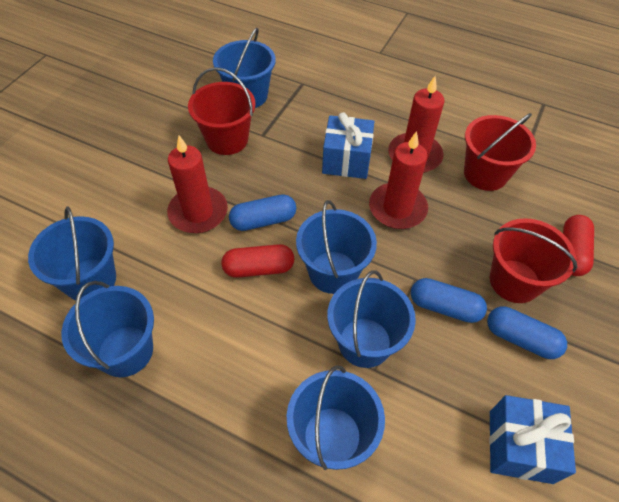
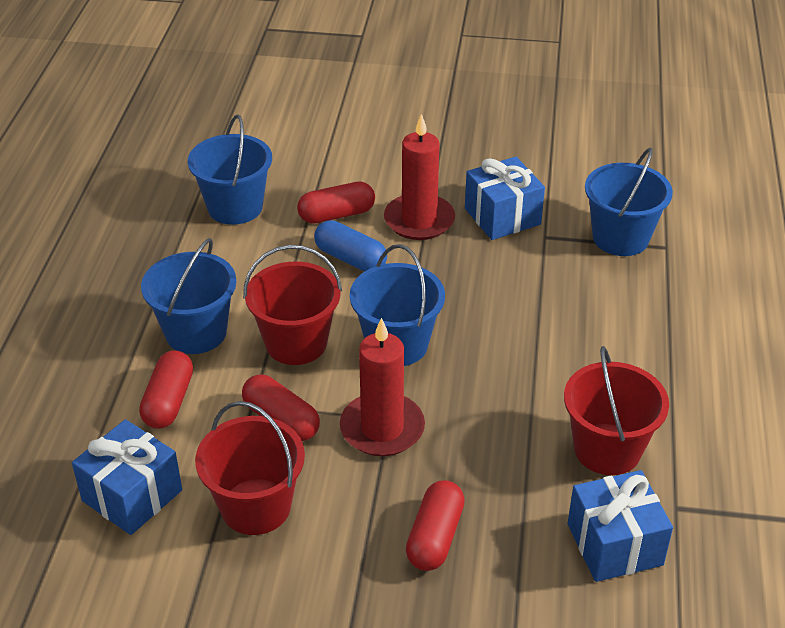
blue bucket: [28,206,116,301] [61,281,154,377] [213,27,276,108] [287,365,385,470] [296,200,377,294] [327,270,416,368] = 6 -> [141,238,237,354] [188,114,272,225] [350,244,445,366] [585,148,673,256] = 4
blue capsule: [229,194,296,231] [411,278,487,323] [487,306,567,359] = 3 -> [314,220,387,271] = 1
blue gift: [322,112,374,179] [489,395,576,484] = 2 -> [72,419,182,535] [465,157,545,240] [568,470,673,582] = 3
red candle: [167,135,228,233] [369,131,428,229] [388,76,444,173] = 3 -> [340,318,425,456] [384,114,455,240] = 2
red capsule: [221,244,294,278] [563,215,594,276] = 2 -> [139,351,193,429] [242,374,320,441] [297,182,375,224] [406,480,465,571] = 4

